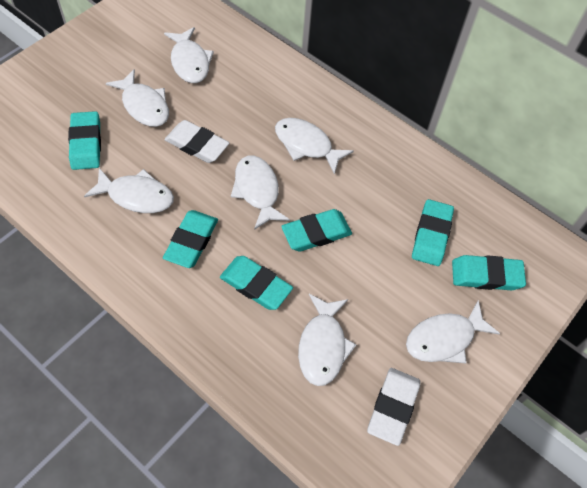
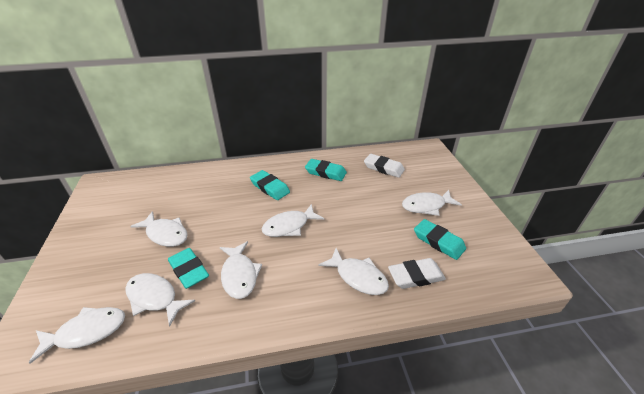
turquoise eraser: [68,111,101,170] [163,210,218,268] [220,256,293,310] [281,209,352,252] [412,199,454,266] [452,255,526,290] = 6 -> [168,248,209,289] [250,170,290,200] [305,159,347,181] [414,219,466,260] = 4

